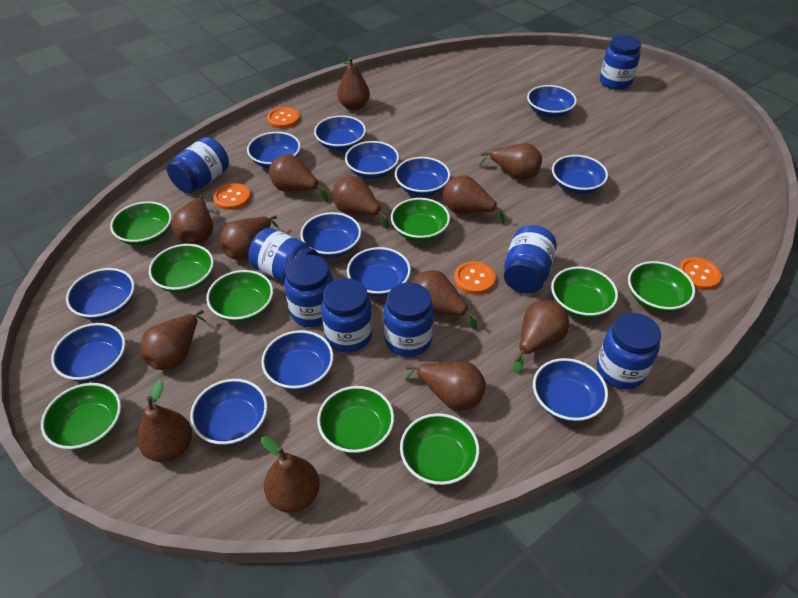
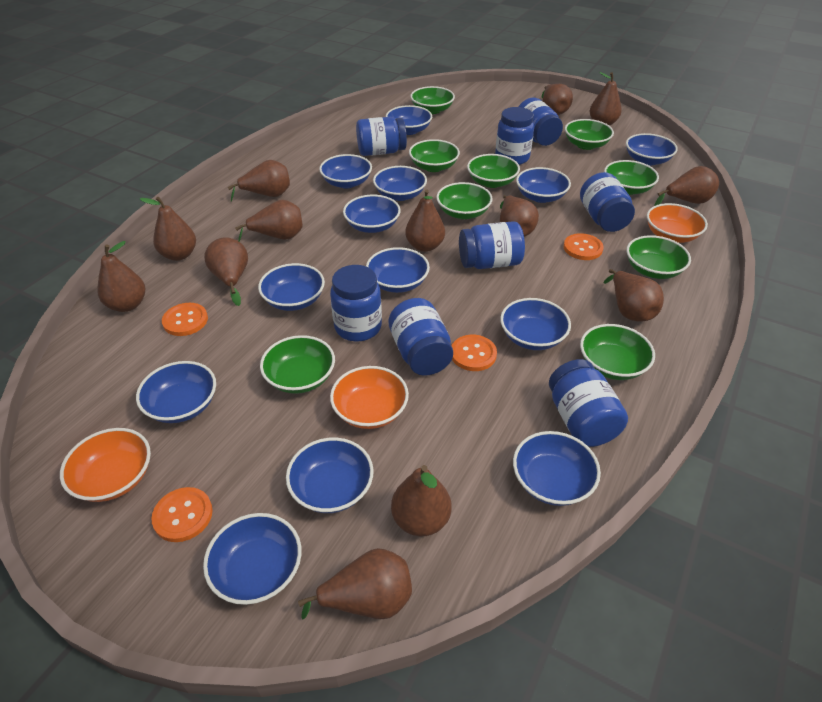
orange bowl: none = 0 -> [60,428,151,502] [330,366,409,429] [647,203,708,243] = 3

